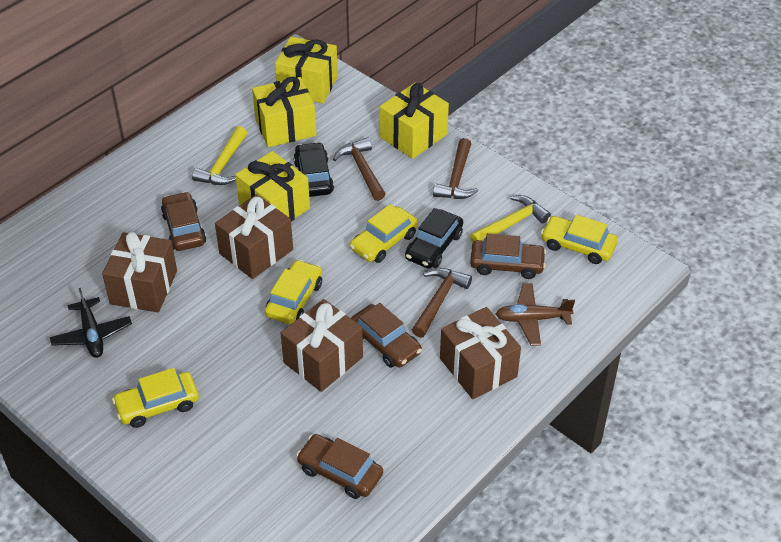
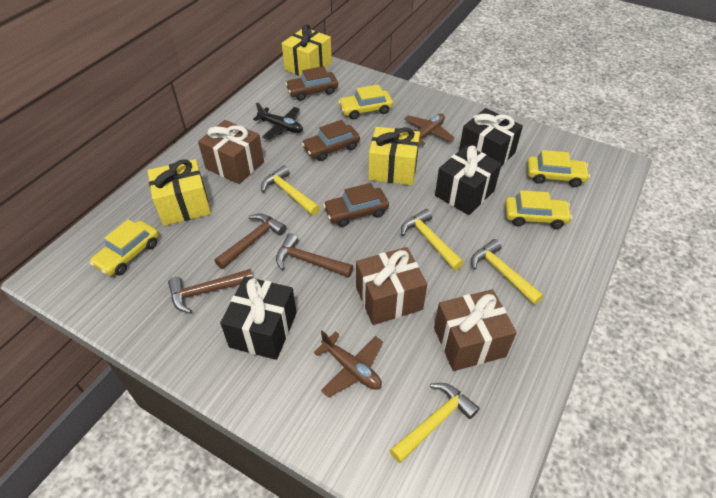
black car: [293,142,334,197] [405,208,463,268] = 2 -> none = 0
black gift: none = 0 -> [220,276,297,360] [435,145,502,215] [459,108,523,166] = 3
brown car: [161,192,206,251] [296,434,383,499] [351,303,422,368] [470,233,546,279] = 4 -> [285,66,338,100] [302,120,360,161] [323,183,389,227] = 3
brown gift: [102,232,177,312] [215,194,293,279] [281,299,363,392] [440,307,521,399] = 4 -> [198,120,264,184] [356,247,427,325] [434,289,517,371] = 3
brown plane: [496,283,575,346] = 1 -> [313,331,383,398] [404,113,455,146] = 2
yellow gift: [235,151,310,221] [252,77,316,147] [275,37,338,103] [380,83,449,159] = 4 -> [148,159,211,226] [282,24,332,76] [368,127,420,185] = 3
yellow hammer: [192,126,247,185] [470,195,551,243] = 2 -> [261,166,320,216] [390,383,480,463] [401,209,464,270] [471,239,544,305] = 4

